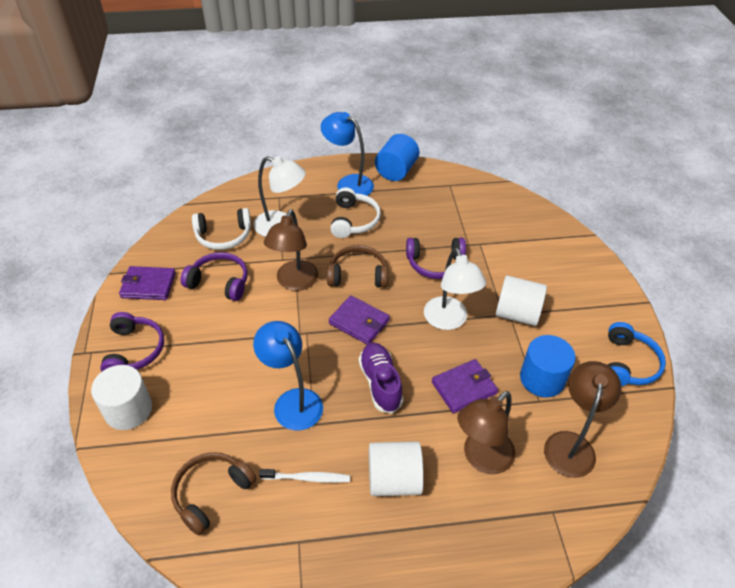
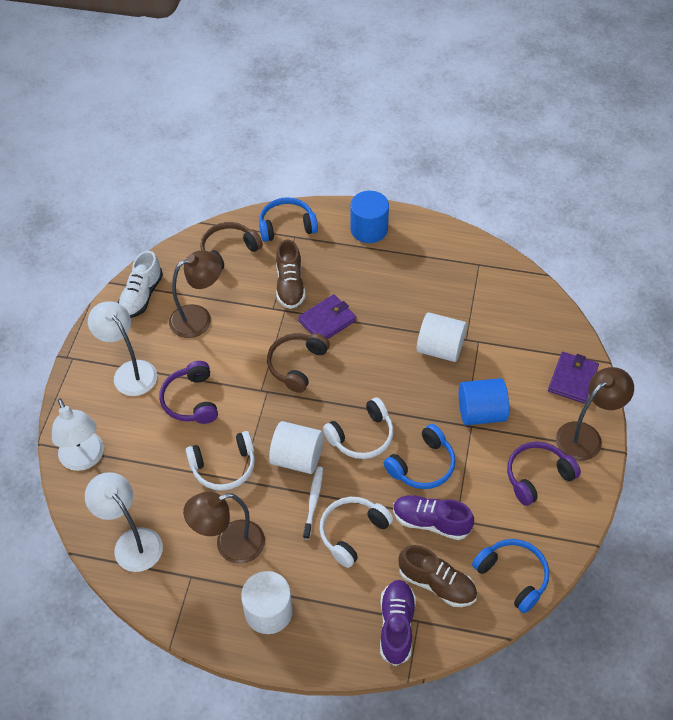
blue headphones: [607,322,666,386] = 1 -> [259,197,318,242] [384,424,456,489] [472,539,549,613] = 3
blue lamp: [253,321,323,431] [321,112,374,196] = 2 -> none = 0
brown shoe: none = 0 -> [276,239,305,309] [398,545,477,607] = 2
purple headphones: [100,312,164,372] [181,252,248,301] [406,238,466,279] = 3 -> [160,361,218,424] [507,442,581,506] = 2
purple shoe: [359,343,403,414] = 1 -> [380,580,416,666] [393,495,474,540] = 2
purple wallet: [119,266,176,300] [329,295,390,344] [432,359,498,413] = 3 -> [298,294,356,339] [548,352,599,404] = 2
white headphones: [192,208,251,250] [331,188,381,238] = 2 -> [186,431,255,491] [319,497,393,568] [323,397,394,459] = 3
white lamp: [253,156,306,237] [424,248,486,330] = 2 -> [52,398,104,471] [85,472,163,572] [88,301,157,396] = 3
white shoe: none = 0 -> [118,251,163,318] = 1

